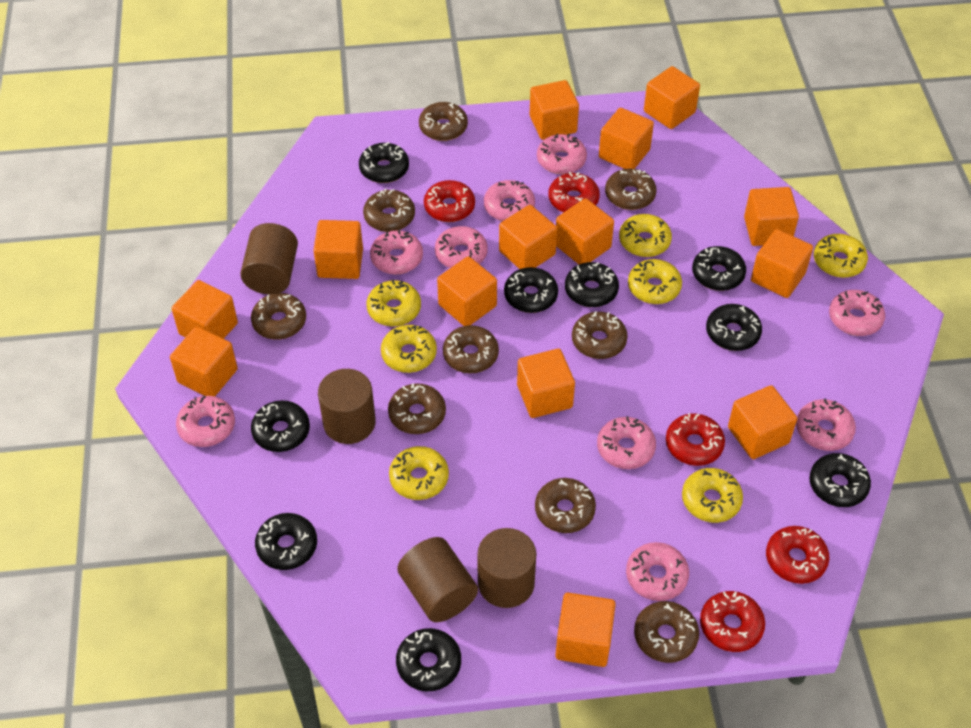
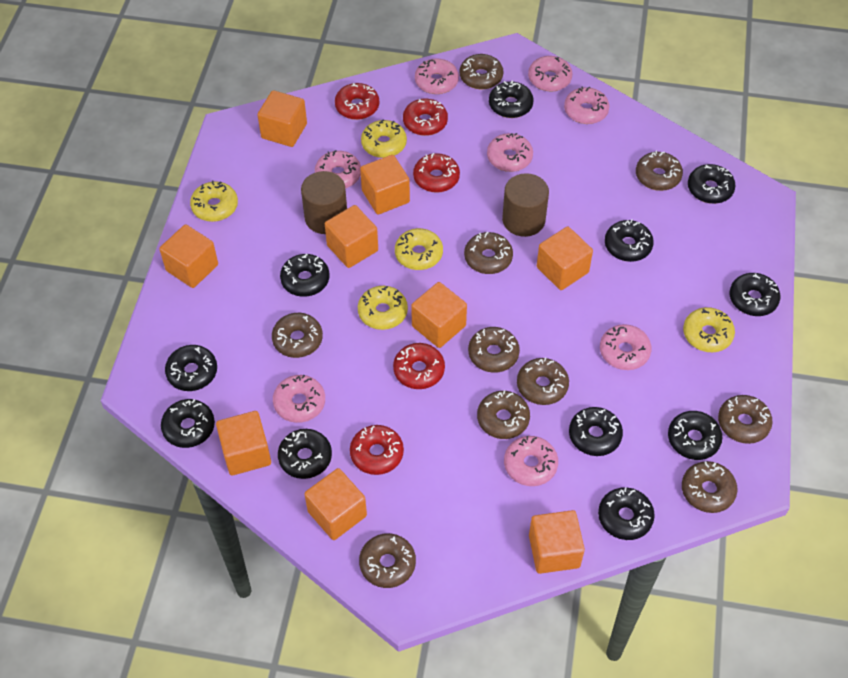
black donut: [251,400,310,452] [255,513,317,570] [359,142,409,183] [396,628,461,691] [504,267,558,313] [565,262,619,307] [692,246,746,291] [706,304,762,351] [809,453,871,507] = 9 -> [161,399,215,448] [165,345,217,391] [278,429,332,479] [280,254,330,297] [489,81,534,118] [569,407,623,456] [598,487,655,540] [605,219,654,262] [668,411,722,460] [688,164,735,204] [729,273,780,316] = 11
brown cylinder: [240,223,298,294] [318,369,376,444] [397,537,478,622] [477,528,536,608] = 4 -> [301,171,347,234] [502,173,549,237] = 2
brown donut: [251,293,306,340] [363,189,415,232] [388,383,446,434] [419,102,468,141] [443,325,499,373] [535,478,596,533] [572,312,628,359] [605,169,657,210] [634,601,699,663] = 9 -> [272,313,323,358] [359,533,416,588] [460,54,503,89] [464,232,513,274] [468,327,520,373] [477,390,530,439] [517,358,569,405] [636,151,683,191] [682,461,738,513] [718,395,773,444] = 10
orange cube: [170,327,238,396] [172,280,238,339] [313,220,363,279] [437,256,497,326] [499,205,557,269] [517,349,575,418] [530,80,579,140] [555,593,616,667] [556,198,614,264] [599,108,654,169] [644,66,700,129] [728,385,797,459] [744,187,799,246] [751,229,813,298] = 14 -> [160,225,218,288] [216,411,271,476] [257,90,307,147] [304,468,367,540] [325,205,378,268] [360,155,410,214] [411,282,467,348] [529,510,585,574] [537,227,593,290] = 9
pink donut: [176,396,235,447] [370,229,423,275] [435,226,488,268] [484,180,535,221] [537,134,587,174] [597,416,656,469] [626,542,689,601] [796,398,856,451] [829,290,885,336] = 9 -> [273,375,325,423] [315,150,361,188] [415,59,459,94] [487,133,533,172] [504,436,558,486] [528,56,573,92] [564,86,609,124] [600,324,651,370] = 8
yellow donut: [367,279,421,326] [381,325,437,373] [389,446,449,500] [619,214,672,257] [628,259,682,304] [682,468,743,523] [814,234,868,278] = 7 -> [190,181,238,222] [358,286,408,330] [361,119,407,158] [395,228,443,270] [683,307,735,352] = 5

